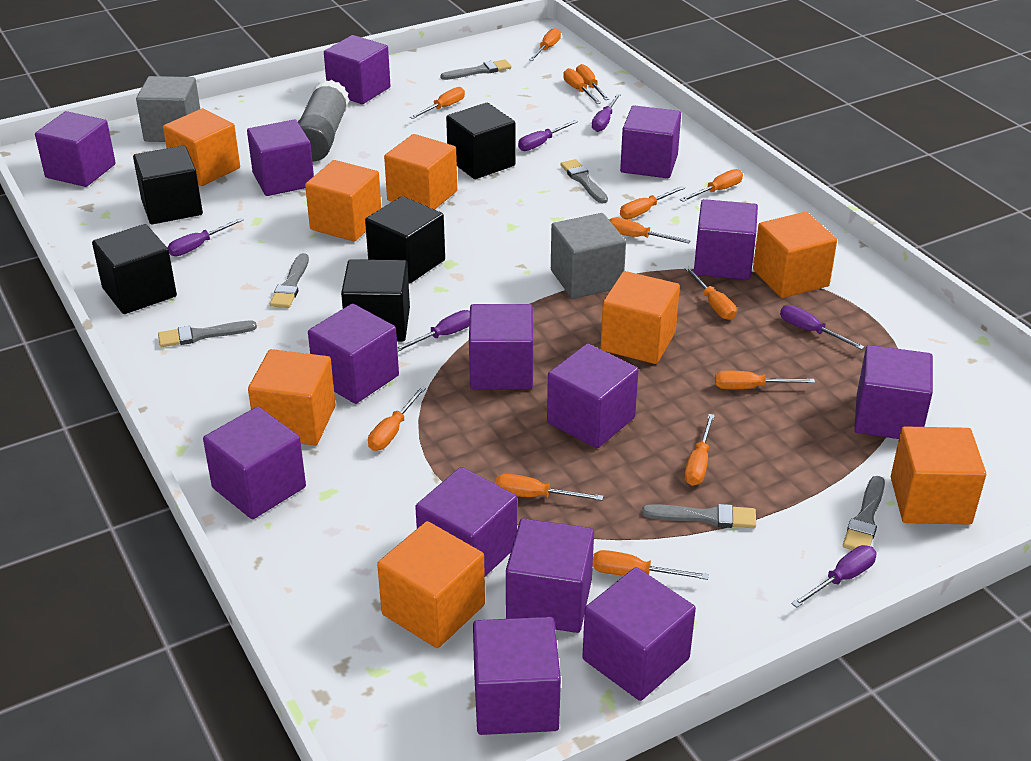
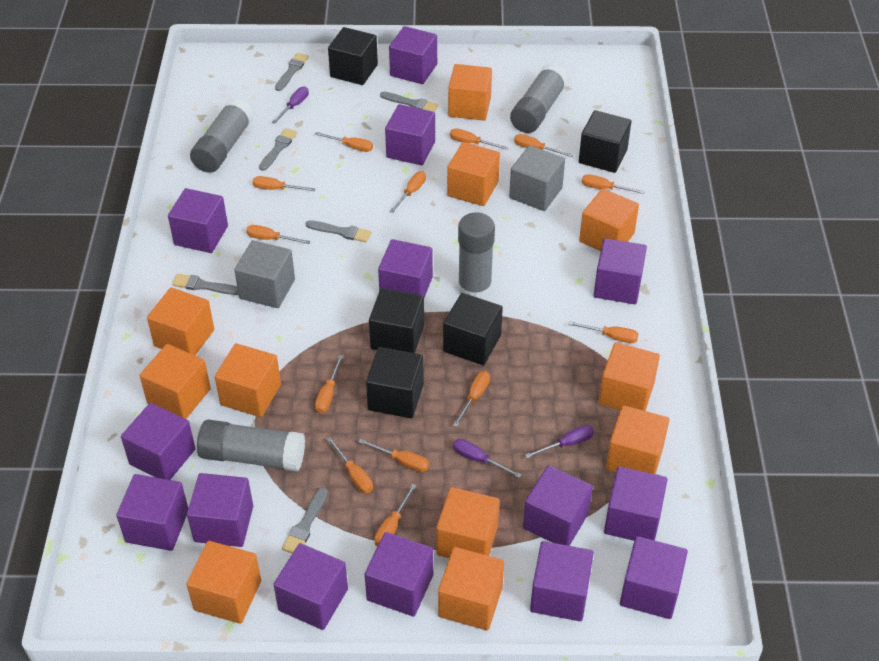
grey glue stick: [298,80,349,161] = 1 -> [190,98,254,173] [197,419,305,471] [458,212,495,299] [510,63,568,133] = 4
orange cube: [163,108,240,186] [248,349,336,446] [305,160,381,242] [377,521,485,648] [384,134,457,210] [601,271,680,364] [753,212,837,298] [891,426,986,525] = 8 -> [140,344,211,419] [147,287,214,355] [186,541,261,624] [215,343,281,417] [436,487,499,558] [438,547,504,630] [447,142,500,206] [448,64,492,121] [579,189,639,251] [599,342,660,411] [606,405,669,474] = 11
purple screwdriver: [168,218,244,256] [397,310,470,351] [518,120,578,151] [592,94,621,132] [780,305,864,350] [791,545,877,608] = 6 -> [272,87,309,124] [453,439,522,478] [525,425,594,458] = 3

